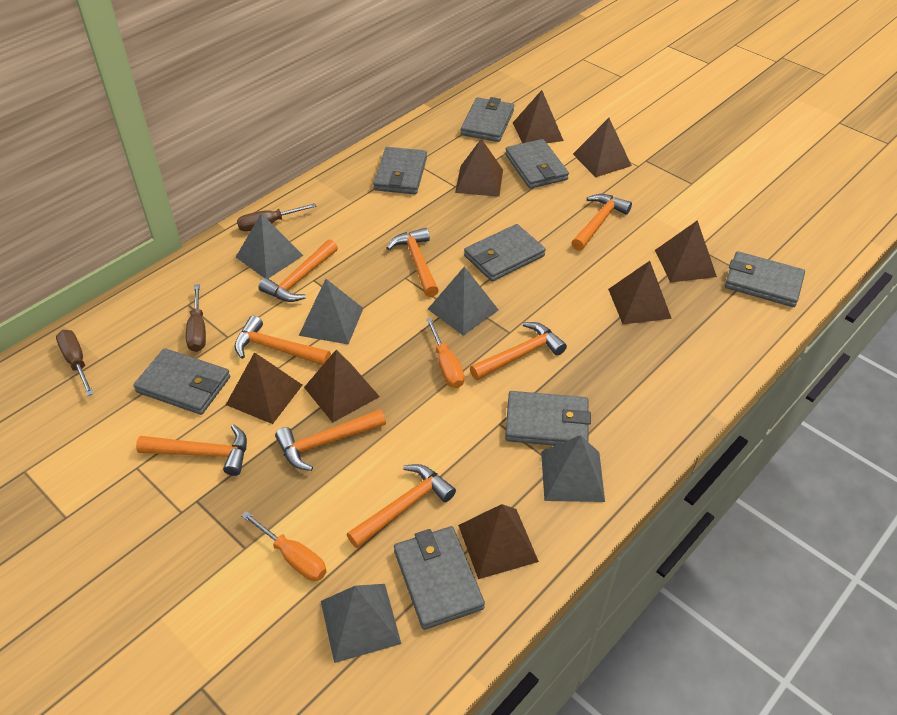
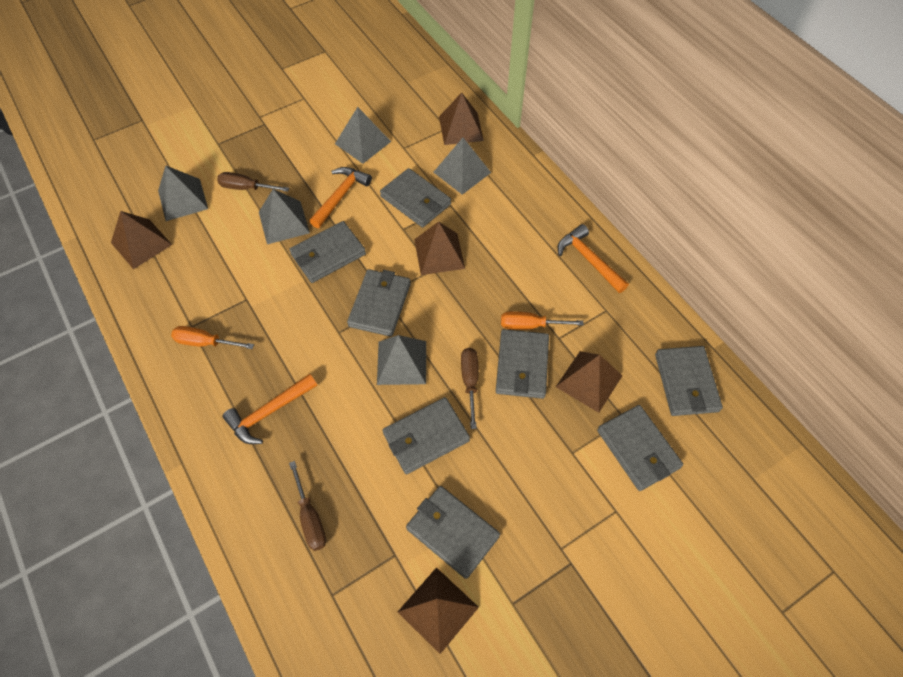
brown pyramid: [226,352,302,424] [304,350,380,423] [455,139,503,197] [458,504,539,579] [513,90,564,143] [573,118,632,177] [608,261,672,324] [655,220,717,283] = 8 -> [111,211,172,269] [398,567,479,654] [414,221,465,275] [439,92,484,145] [556,351,622,413] = 5
orange hammer: [136,424,247,476] [235,316,331,365] [259,240,338,302] [275,409,386,471] [347,464,456,548] [387,228,439,297] [470,322,567,380] [571,194,632,251] = 8 -> [222,374,317,444] [309,167,372,228] [558,224,629,293] = 3

